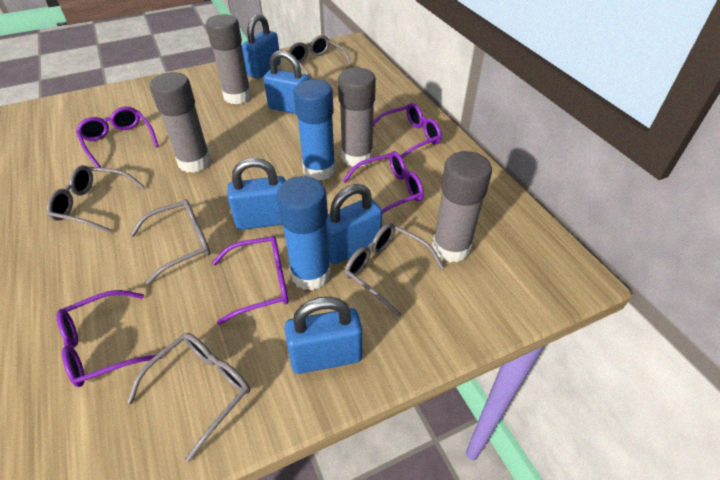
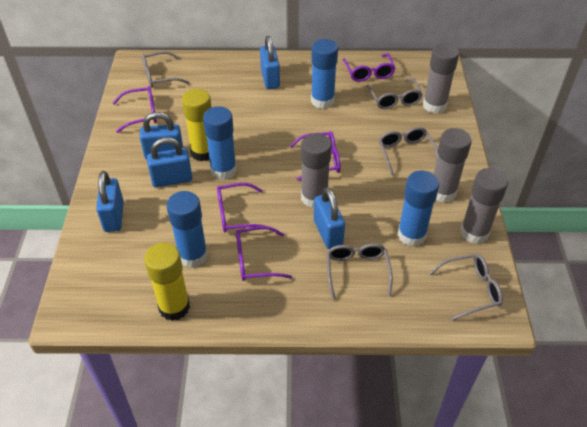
blue glue stick: [276,176,331,291] [294,79,336,181] = 2 -> [166,191,208,268] [203,106,237,180] [311,39,338,109] [398,170,439,247] = 4
yellow glue stick: none = 0 -> [144,242,190,321] [182,89,212,161] = 2

